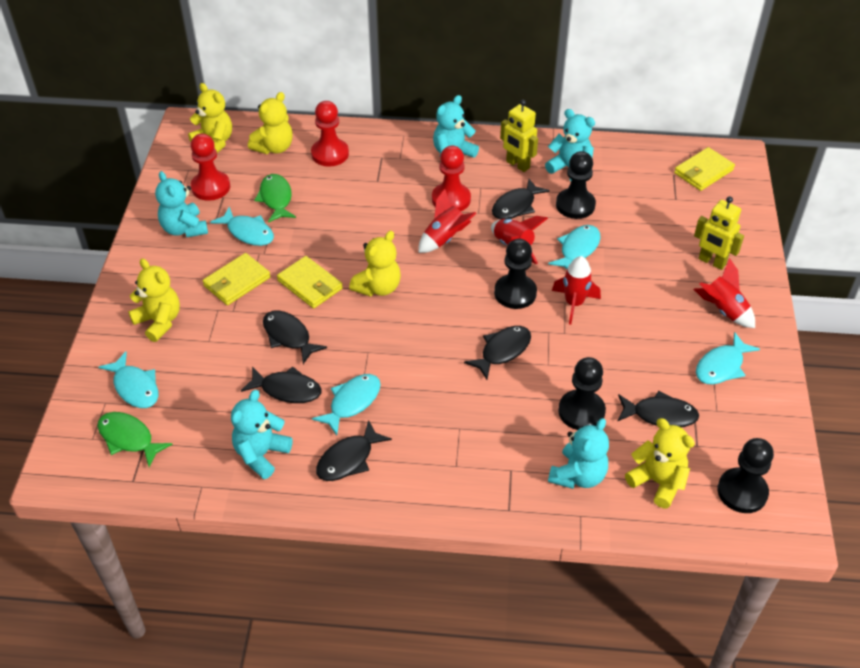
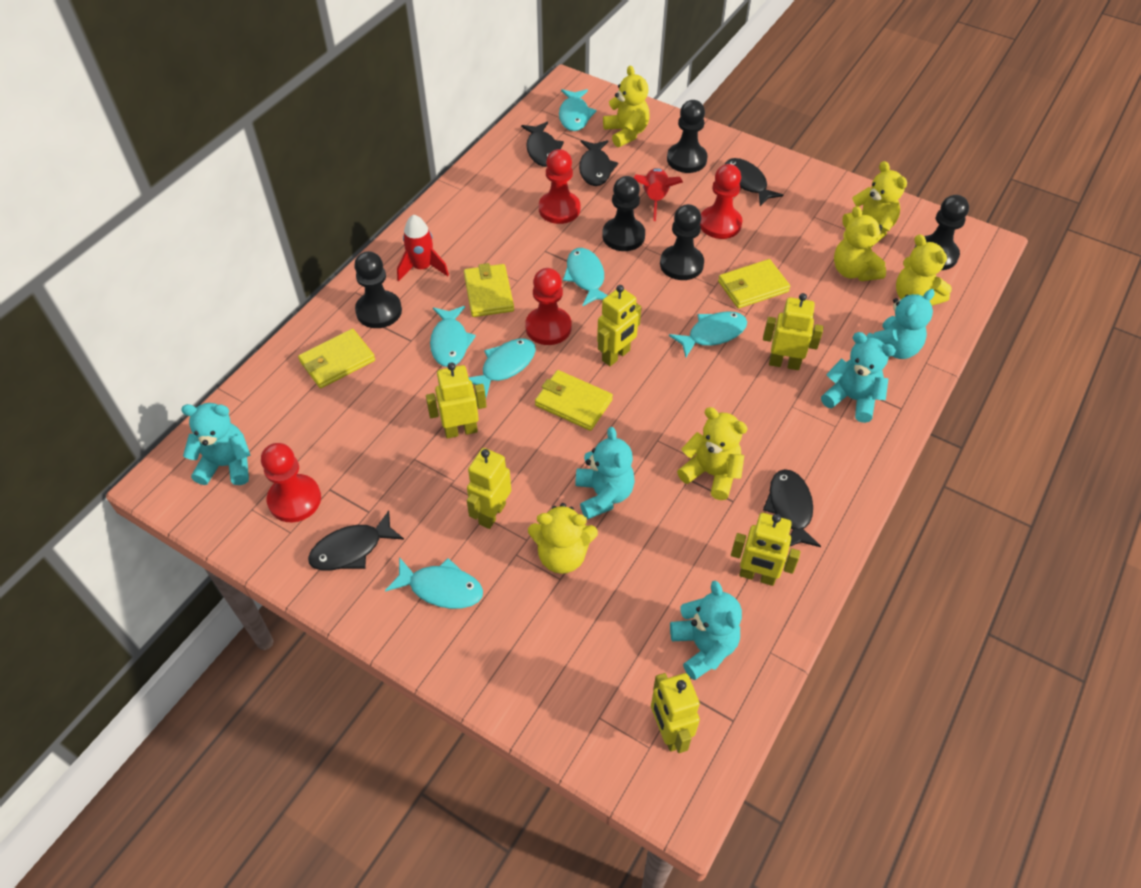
black fish: [241,366,322,403] [263,310,327,364] [316,420,392,481] [464,326,531,380] [492,178,550,219] [618,391,699,427] = 6 -> [308,510,404,571] [521,121,564,167] [579,140,618,186] [725,158,783,206] [763,469,821,547] = 5
black pawn: [494,239,537,309] [556,151,596,219] [558,357,606,430] [717,438,774,513] = 4 -> [354,251,402,328] [602,176,645,251] [660,204,704,280] [667,100,708,173] [915,195,969,270] = 5
green fish: [97,412,173,467] [254,174,296,223] = 2 -> none = 0
red pawn: [190,134,230,201] [311,101,349,167] [432,146,471,211] = 3 -> [261,443,321,522] [525,268,571,345] [539,149,580,224] [700,164,742,239] = 4
red rocket: [418,189,477,253] [491,216,548,264] [552,256,601,325] [693,258,755,328] = 4 -> [397,215,449,281] [634,168,683,221] = 2
turquoise fish: [98,352,158,408] [210,207,274,246] [312,374,381,435] [548,225,601,269] [696,332,760,385] = 5 -> [385,557,483,609] [430,306,476,367] [469,338,536,397] [559,89,596,131] [563,248,608,306] [669,311,747,357] = 6
yellow robot: [500,100,538,172] [694,196,744,270] = 2 -> [426,362,487,438] [467,448,511,529] [597,285,641,366] [651,673,700,753] [731,513,801,586] [763,293,823,370] = 6
yellow teddy bear: [128,259,180,342] [188,83,232,153] [248,92,293,154] [349,231,401,297] [625,418,695,508] = 5 -> [528,503,598,574] [603,66,650,147] [677,407,748,500] [834,206,886,281] [842,161,907,247] [896,234,952,306] = 6
yellow wallet: [202,253,271,305] [277,256,343,309] [674,147,735,191] = 3 -> [298,329,375,388] [464,263,514,317] [535,370,613,431] [718,259,790,308] = 4

